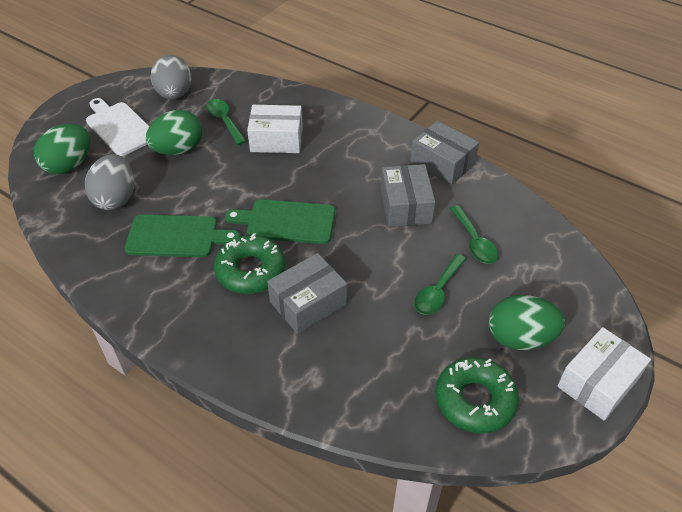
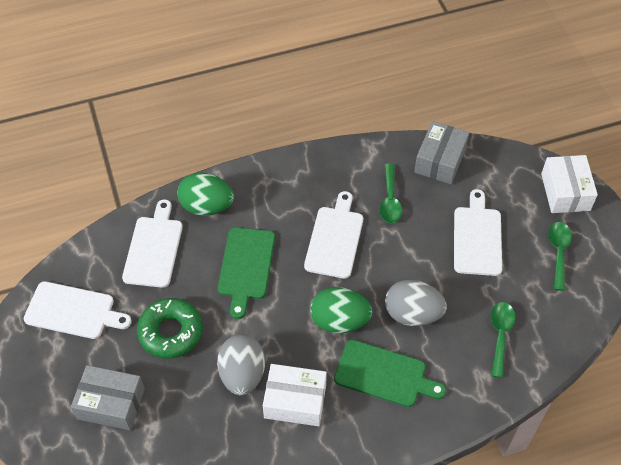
green donut: [214,233,285,294] [435,357,519,433] = 2 -> [137,298,203,359] = 1
green egg: [34,124,90,174] [146,110,202,155] [489,295,565,350] = 3 -> [177,172,234,216] [311,287,372,334] = 2
grey box: [267,253,347,334] [381,164,435,227] [410,121,479,185] = 3 -> [71,365,145,430] [414,121,469,184] = 2
white cutting board: [86,98,149,156] = 1 -> [24,281,132,339] [122,199,183,288] [304,191,363,279] [454,189,502,276] = 4

